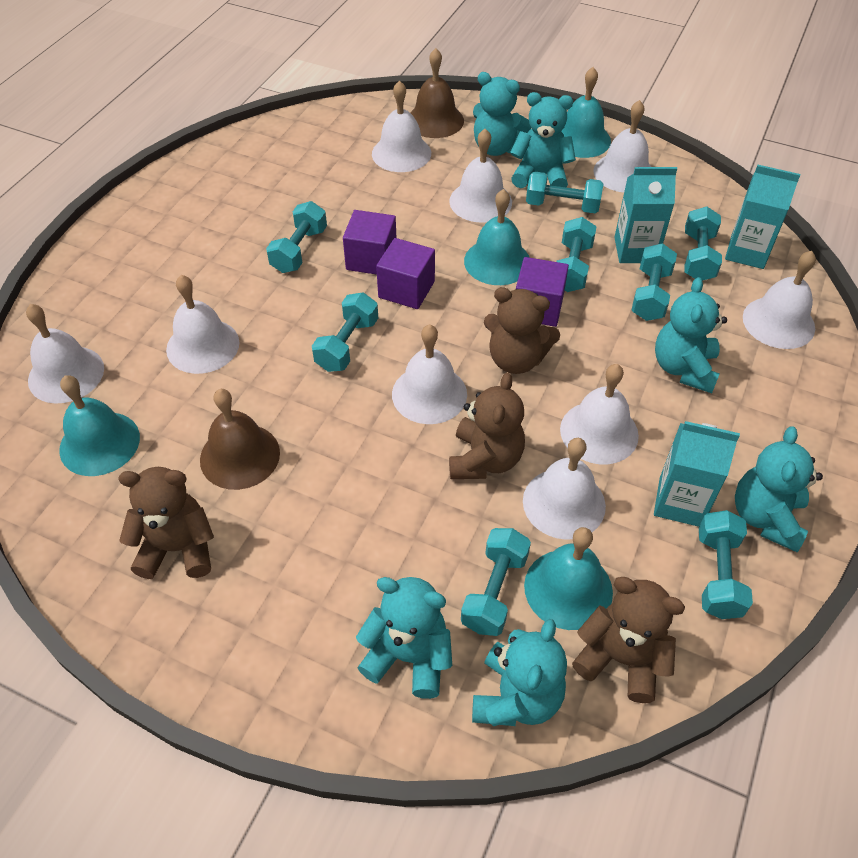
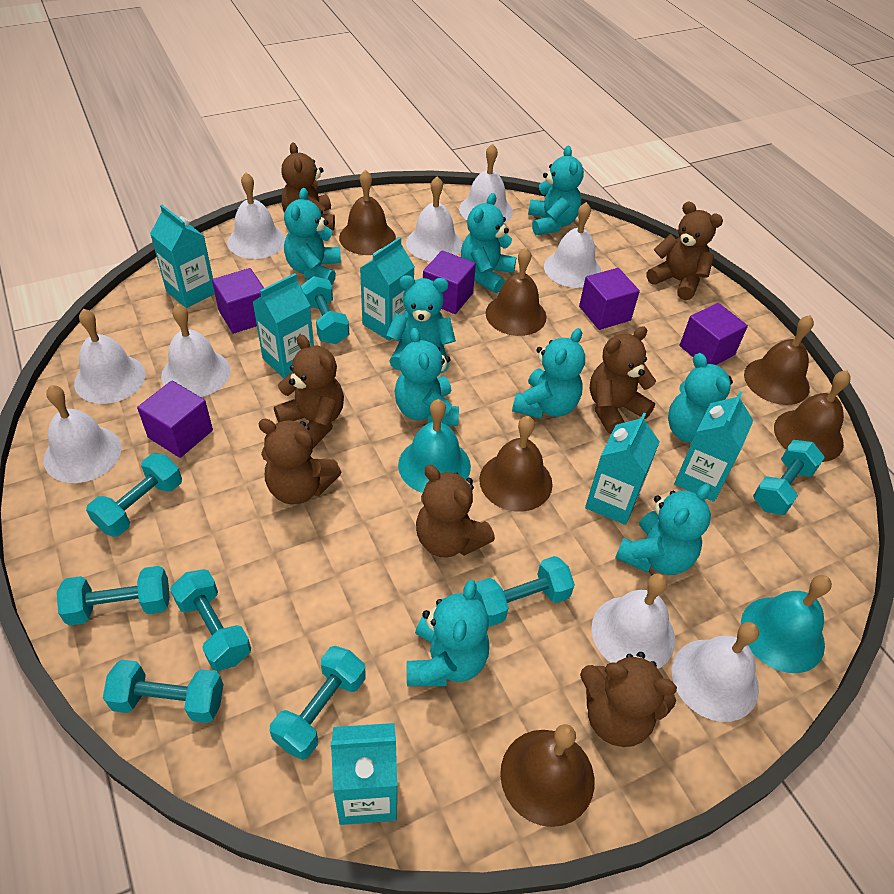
brown bell: [200,389,280,490] [410,48,464,138] = 2 -> [339,170,396,255] [479,416,553,512] [485,247,547,336] [500,724,595,827] [744,315,814,405] [774,370,851,462] = 6
brown teddy bear: [118,467,214,579] [449,372,525,479] [484,287,560,374] [572,577,685,703] = 4 -> [258,419,342,504] [274,335,344,448] [281,142,335,230] [416,465,495,557] [580,652,677,747] [590,326,656,434] [647,202,723,300] = 7
purple cube: [343,210,396,275] [376,238,435,309] [516,257,569,327] = 3 -> [137,380,213,458] [212,268,264,334] [423,250,476,314] [579,268,640,330] [680,303,748,365] = 5
turquoise bell: [59,375,140,476] [464,189,530,285] [524,527,613,630] [562,67,611,158] = 4 -> [398,399,471,493] [741,575,832,673] = 2
turquoise carton: [614,167,677,263] [654,421,740,527] [725,165,800,269] = 3 -> [150,205,215,308] [253,273,314,378] [331,723,397,825] [360,237,415,341] [585,412,660,525] [674,391,754,502] = 6
turquoise teddy bear: [356,577,452,699] [472,619,567,726] [473,72,531,156] [510,92,576,188] [655,277,727,393] [735,426,823,552] = 6 -> [284,188,341,285] [386,275,456,373] [395,328,459,426] [407,580,489,686] [461,193,516,293] [512,328,585,419] [528,146,584,235] [615,484,711,575] [668,353,733,443] = 9

